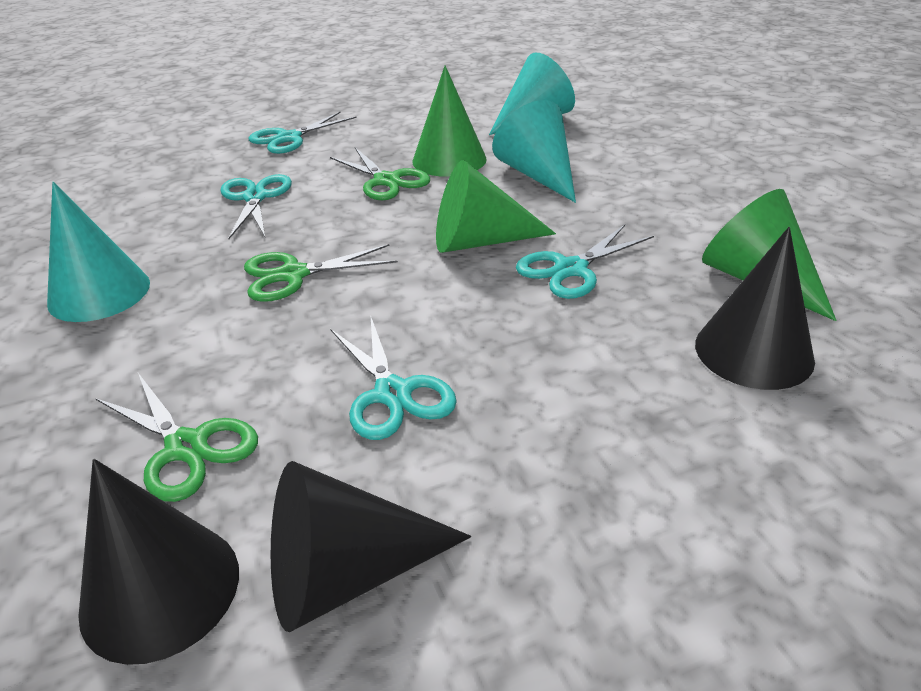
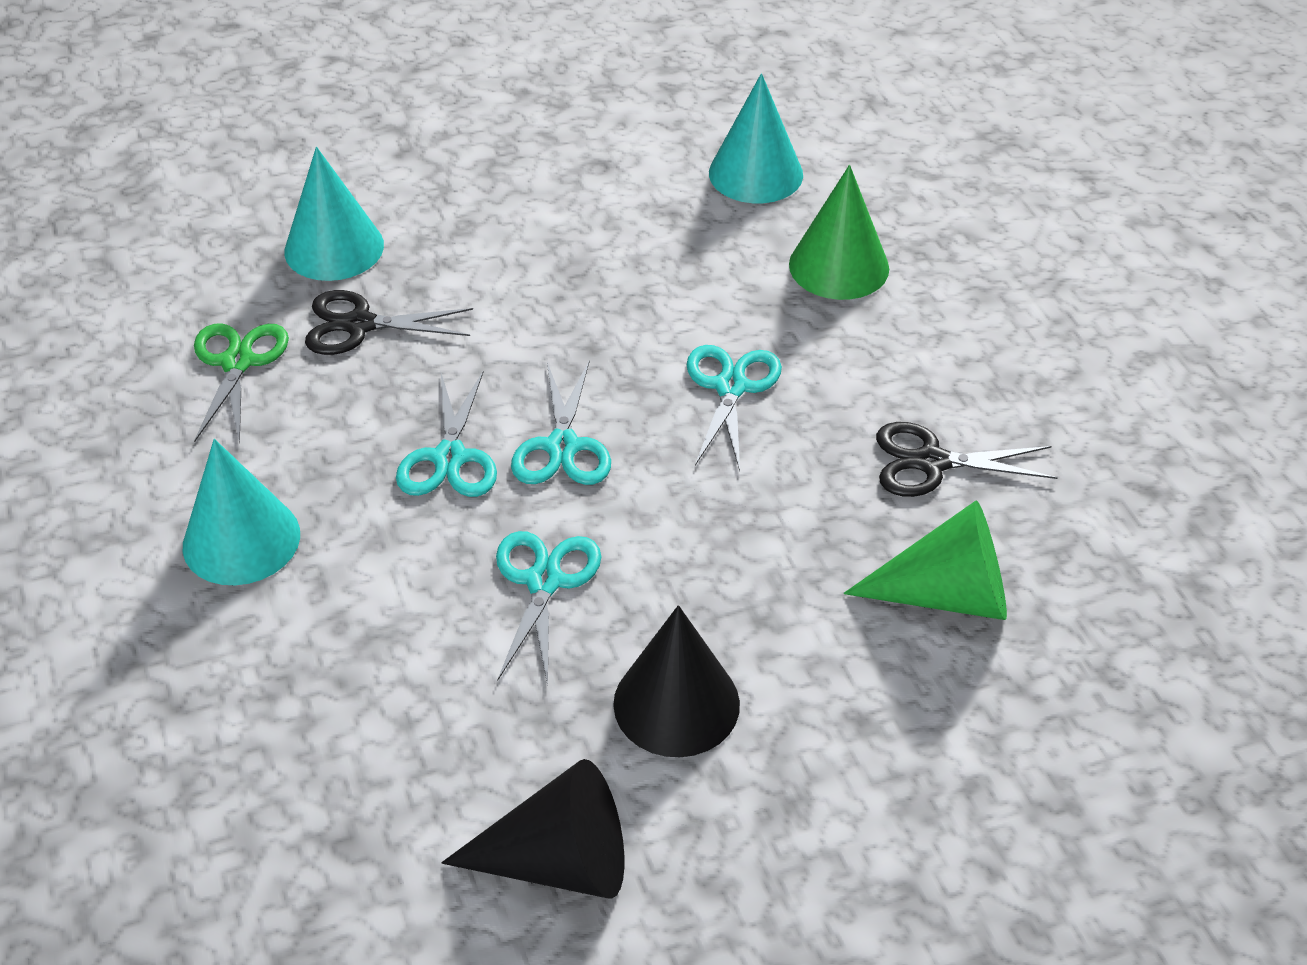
black cone: [78,459,239,665] [271,461,471,632] [695,227,815,390] = 3 -> [441,759,624,899] [613,605,740,757] = 2
black scissors: none = 0 -> [305,290,473,355] [876,422,1058,497] = 2
green cone: [412,65,487,177] [436,160,556,253] [702,189,837,321] = 3 -> [789,165,889,300] [844,501,1007,620] = 2
green scissors: [95,373,258,502] [244,244,398,302] [330,148,430,200] = 3 -> [194,323,289,443] = 1

